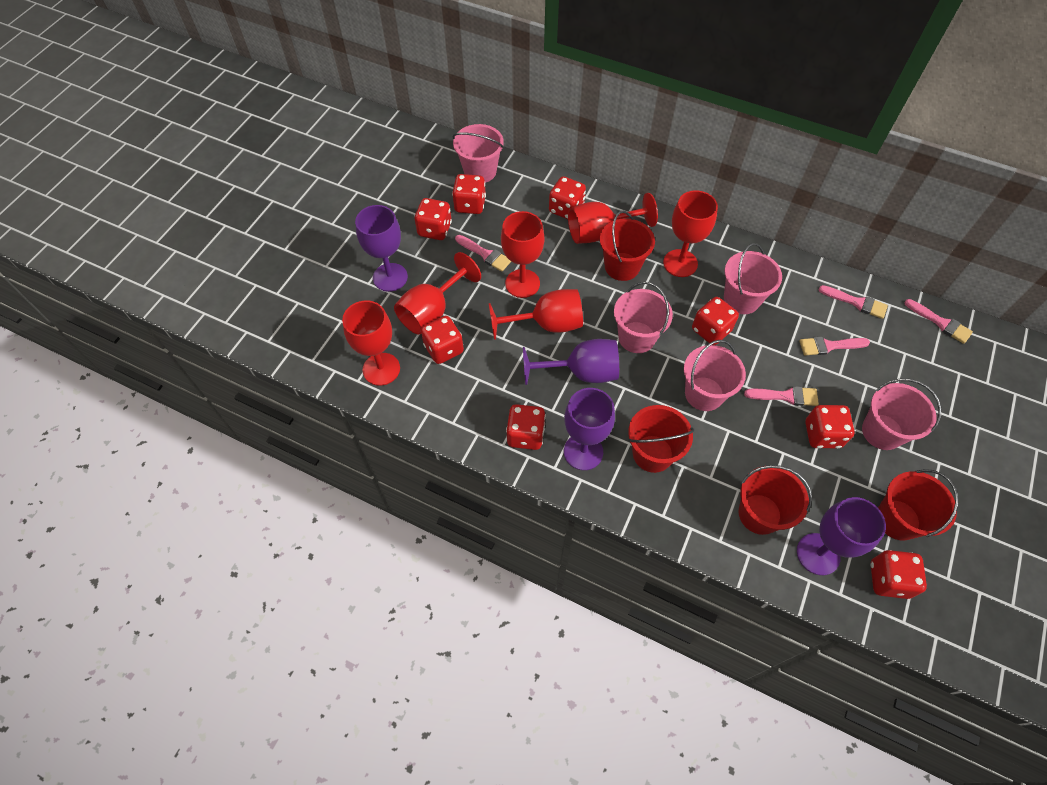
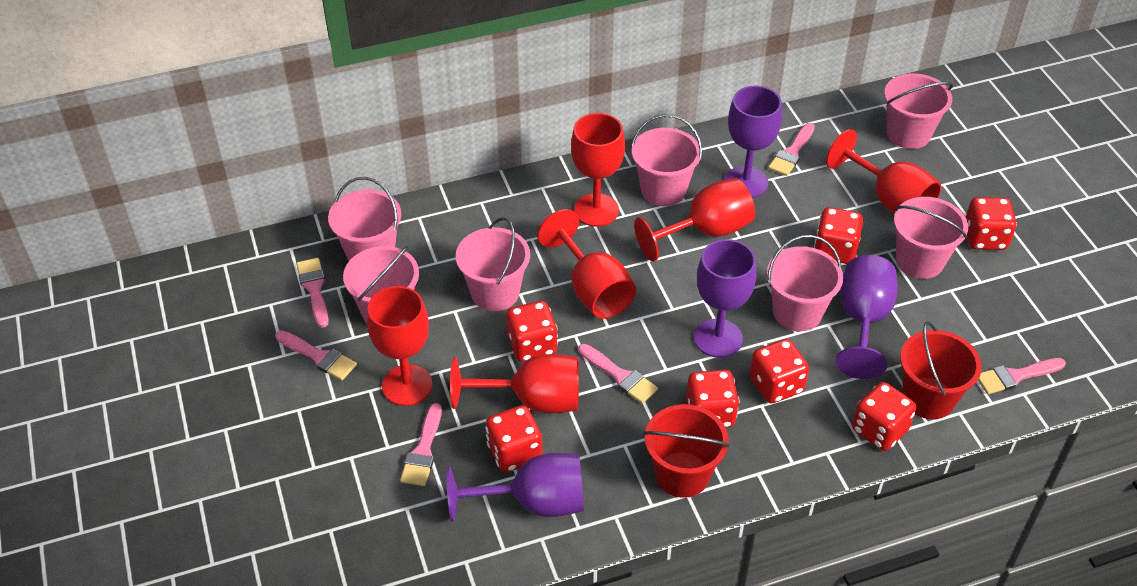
pink brush: [455,235,511,272] [744,386,819,406] [799,337,870,356] [819,285,888,319] [904,299,973,344] = 5 -> [276,330,357,380] [296,258,329,328] [400,403,442,486] [578,344,658,404] [768,123,815,176] [978,358,1066,394] = 6
pink bucket: [452,124,504,183] [614,282,673,353] [684,340,746,411] [724,243,782,314] [862,379,941,450] = 5 -> [328,177,401,261] [343,245,419,324] [456,217,530,311] [631,114,702,206] [767,235,843,331] [884,73,953,149] [894,197,968,279] = 7
red bucket: [600,210,655,281] [628,405,694,473] [739,465,812,535] [878,469,959,540] = 4 -> [644,404,730,498] [900,322,982,419] = 2
red dice: [414,198,452,240] [421,316,464,364] [452,174,486,214] [506,404,546,450] [549,176,586,219] [692,297,739,345] [805,405,855,448] [871,550,927,599] = 8 -> [485,405,543,472] [506,301,558,362] [686,370,739,428] [749,339,809,403] [814,207,863,264] [852,382,916,451] [966,197,1017,250] = 7

